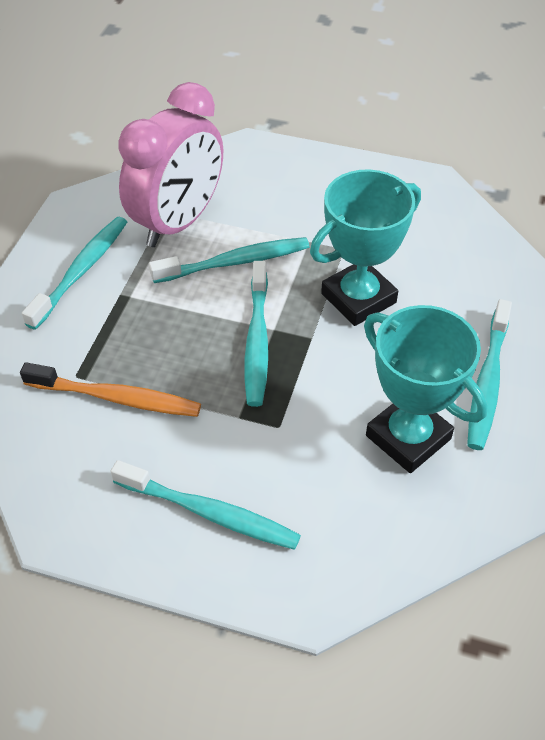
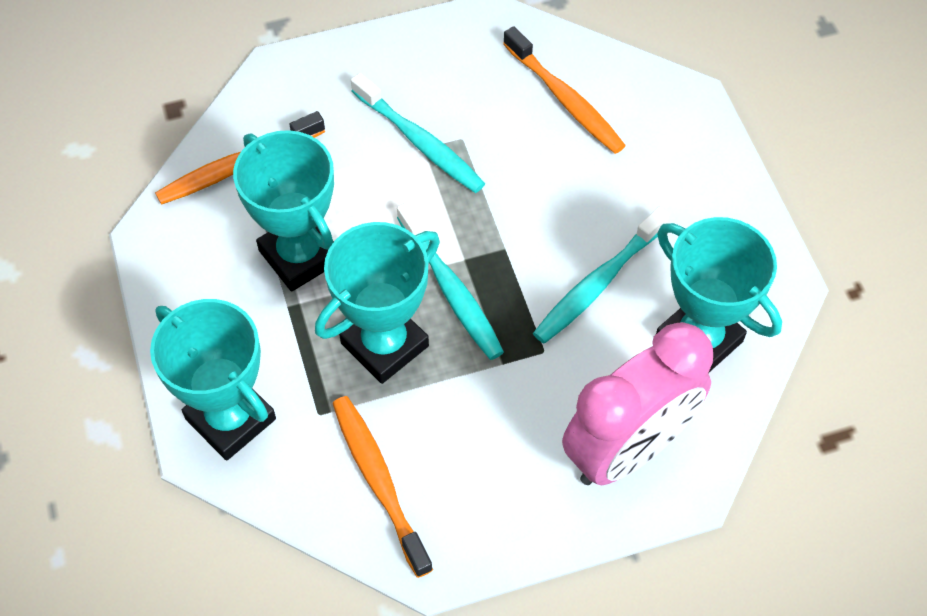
orange toothbrush: [20,362,201,417] = 1 -> [155,111,325,205] [332,396,433,578] [503,26,626,154] = 3
turquoise toothbrush: [22,217,127,330] [111,460,301,550] [149,237,309,283] [245,261,268,407] [467,299,512,450] = 5 -> [351,73,485,193] [397,202,504,360] [533,207,669,343] = 3
turquoise trophy: [310,169,421,326] [364,305,488,473] = 2 -> [150,299,276,461] [233,130,334,292] [315,222,440,384] [656,217,782,373] = 4

